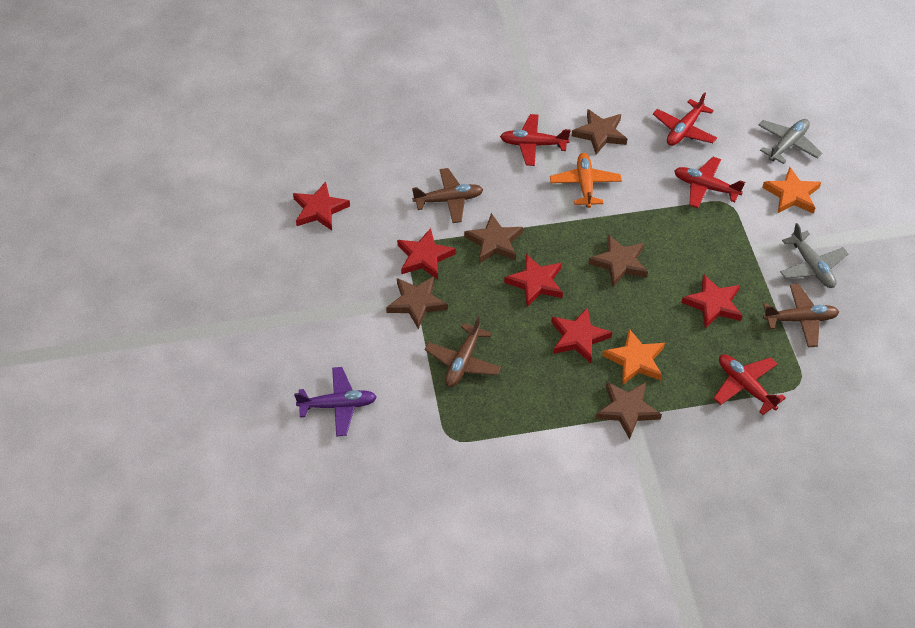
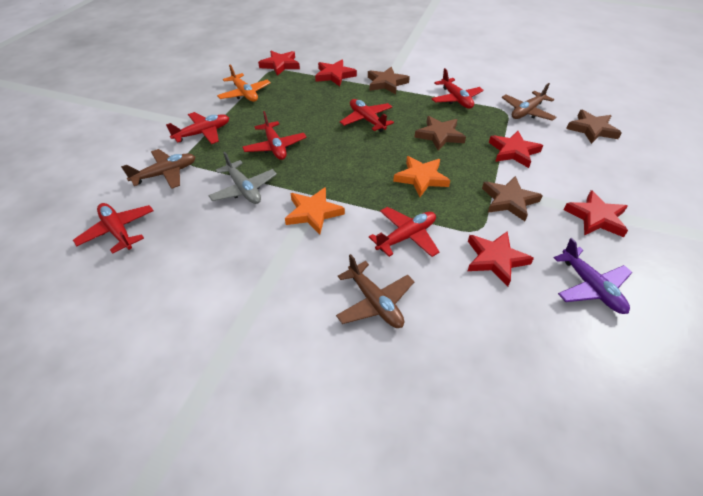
brown star: [386,276,448,329] [464,213,523,263] [572,109,627,155] [588,235,648,287] [596,382,662,439] = 5 -> [368,67,410,94] [414,116,466,151] [482,176,543,221] [566,110,622,144] = 4
grey plane: [758,119,822,164] [780,223,848,288] = 2 -> [208,152,277,204] = 1
red plane: [500,114,571,166] [653,92,717,146] [674,157,745,208] [713,354,786,415] = 4 -> [73,203,154,254] [166,112,229,144] [242,111,306,160] [340,99,394,132] [369,207,440,257] [432,68,484,109] = 6

